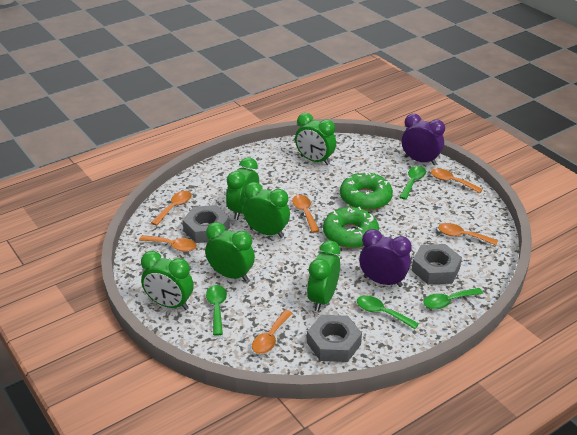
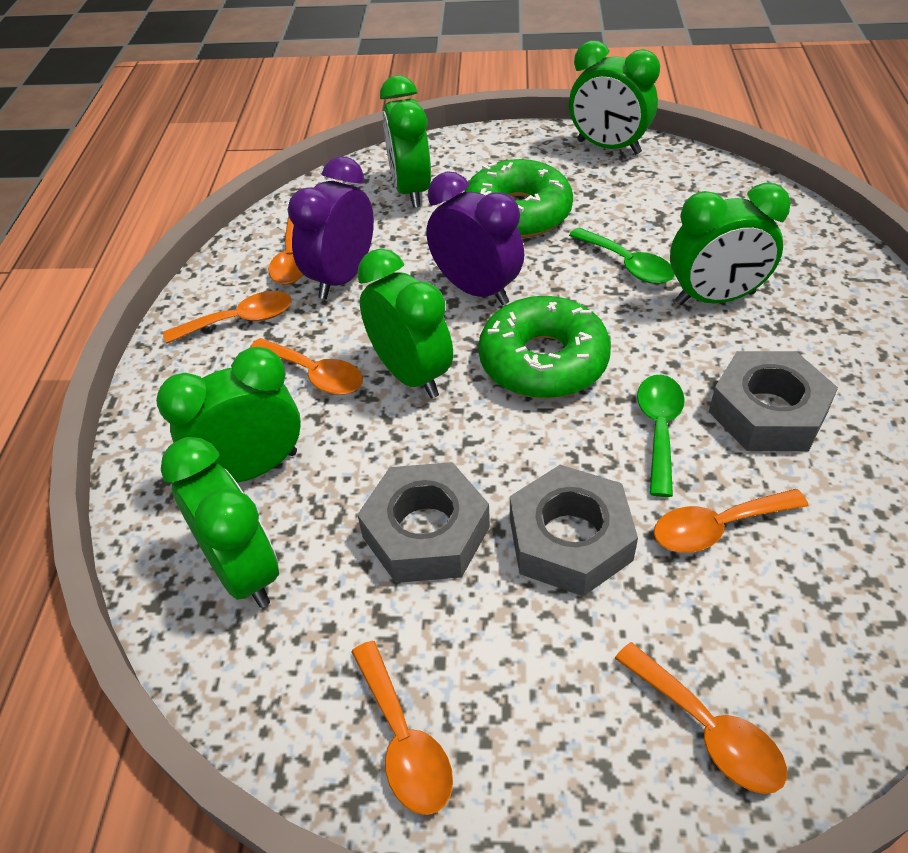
green spoon: [206,285,227,336] [357,295,419,329] [399,166,426,200] [423,288,483,309] = 4 -> [569,227,675,284] [637,375,685,497] = 2

